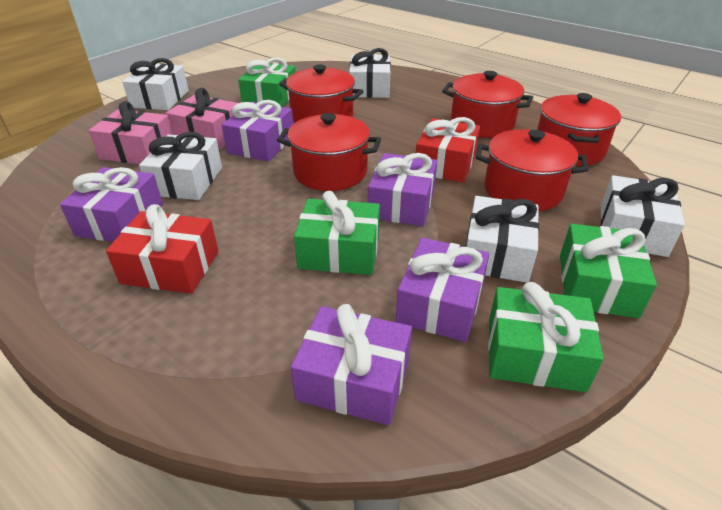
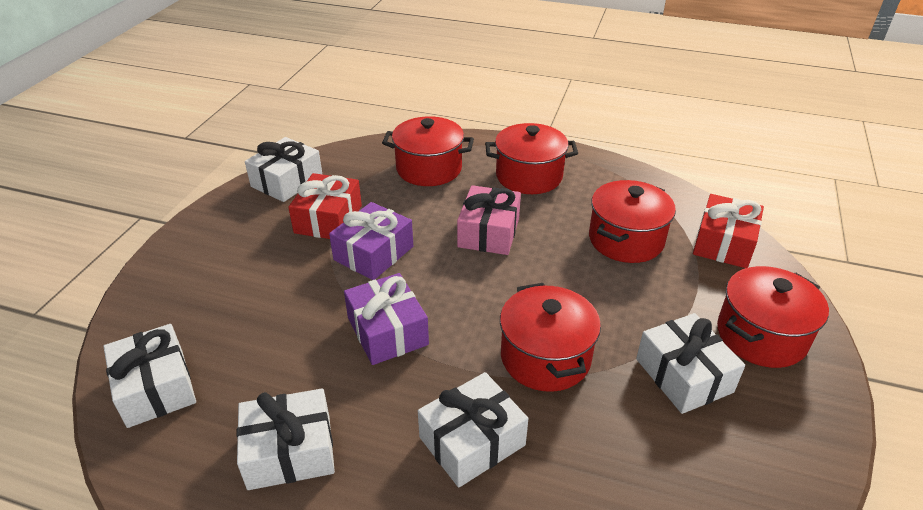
green gift: [238,58,296,107] [294,191,380,275] [488,282,604,392] [560,224,657,318] = 4 -> none = 0
pink gift: [89,101,173,164] [166,88,238,150] = 2 -> [457,185,521,255] = 1
purple gift: [60,167,163,242] [222,100,293,162] [291,304,412,425] [368,153,437,226] [396,237,489,342] = 5 -> [329,202,413,280] [344,273,429,365] = 2

